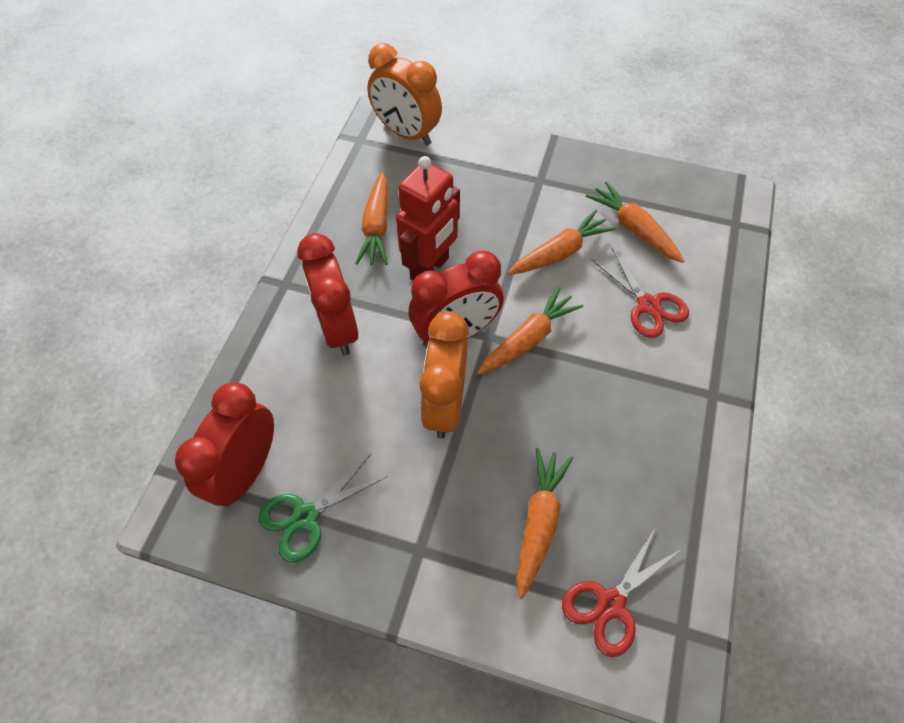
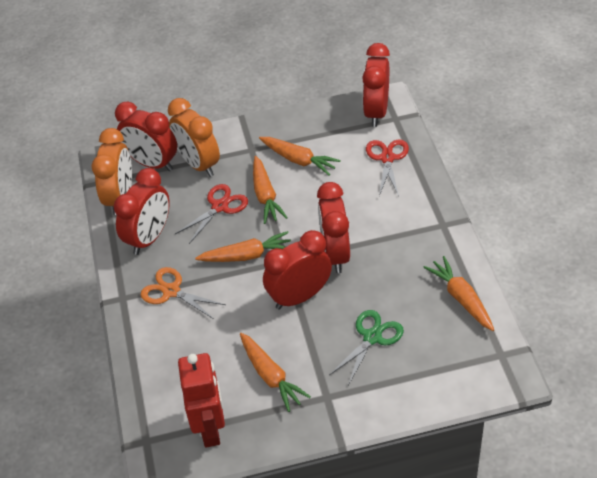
orange scissors: none = 0 -> [141,267,226,319] = 1
red clock: [175,383,274,507] [297,233,359,355] [409,250,504,348] = 3 -> [114,168,170,255] [115,102,177,171] [263,230,332,310] [317,182,350,273] [362,43,390,127] = 5

